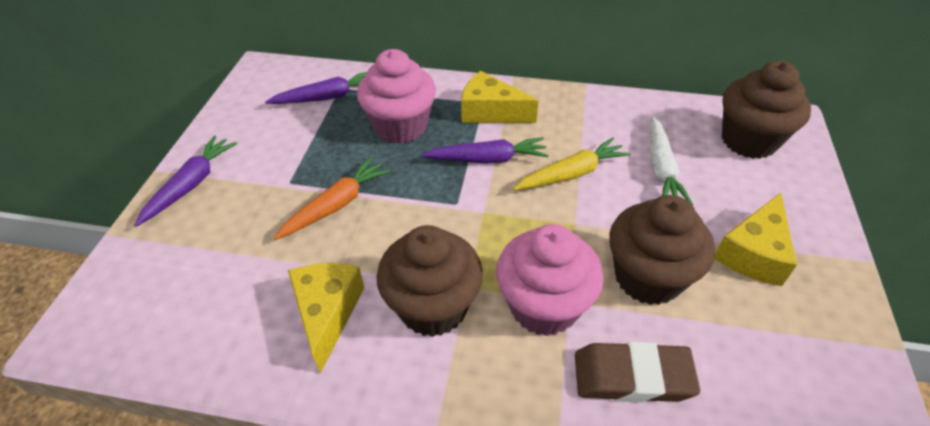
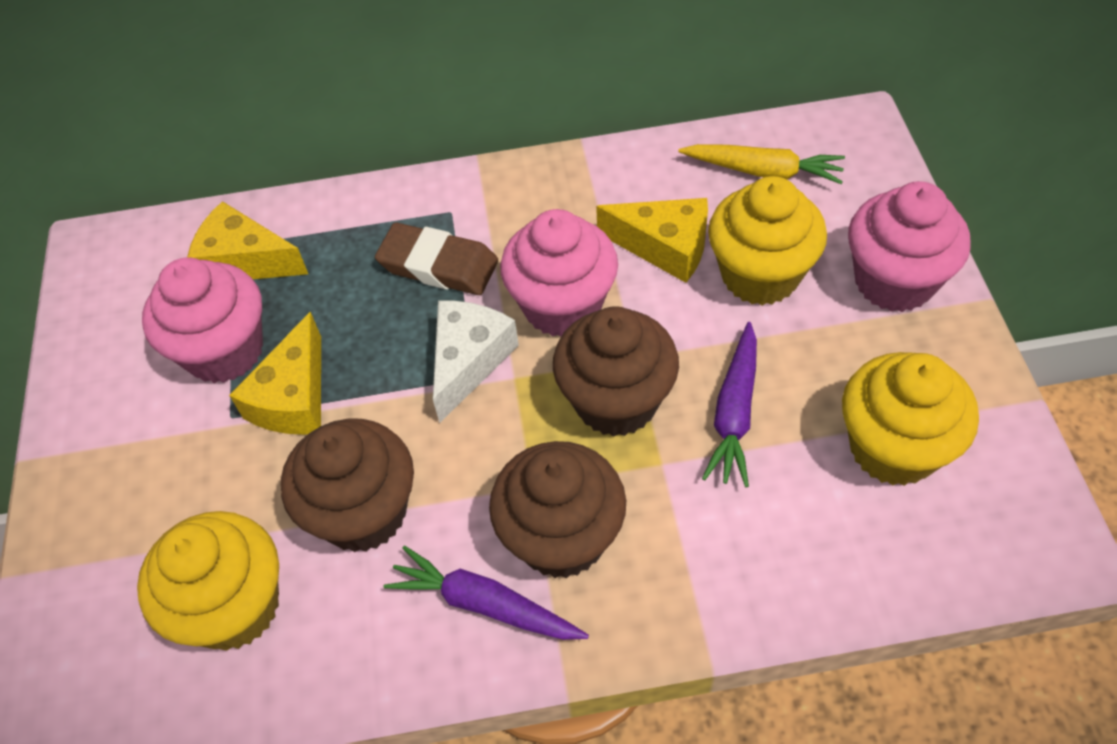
orange carrot: [274,157,390,240] = 1 -> none = 0
pink cupcake: [357,49,436,144] [496,224,604,336] = 2 -> [142,257,263,383] [500,209,618,337] [848,181,971,312] = 3
purple carrot: [135,136,237,226] [265,72,367,104] [421,137,549,164] = 3 -> [383,546,589,640] [702,322,757,487] = 2
white carrot: [650,116,693,205] = 1 -> none = 0
white cheese: none = 0 -> [433,300,519,423] = 1
yellow cupcake: none = 0 -> [137,511,279,651] [708,176,827,305] [842,352,979,486] = 3

